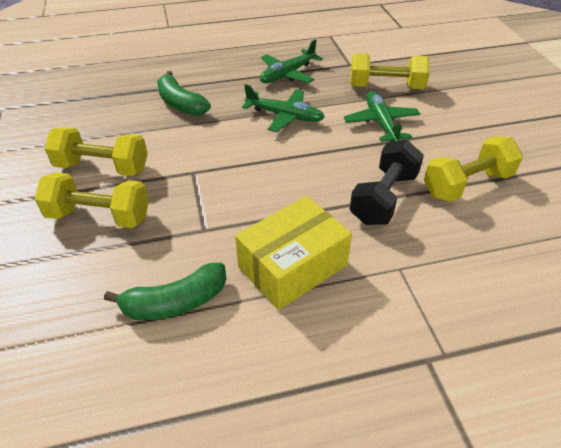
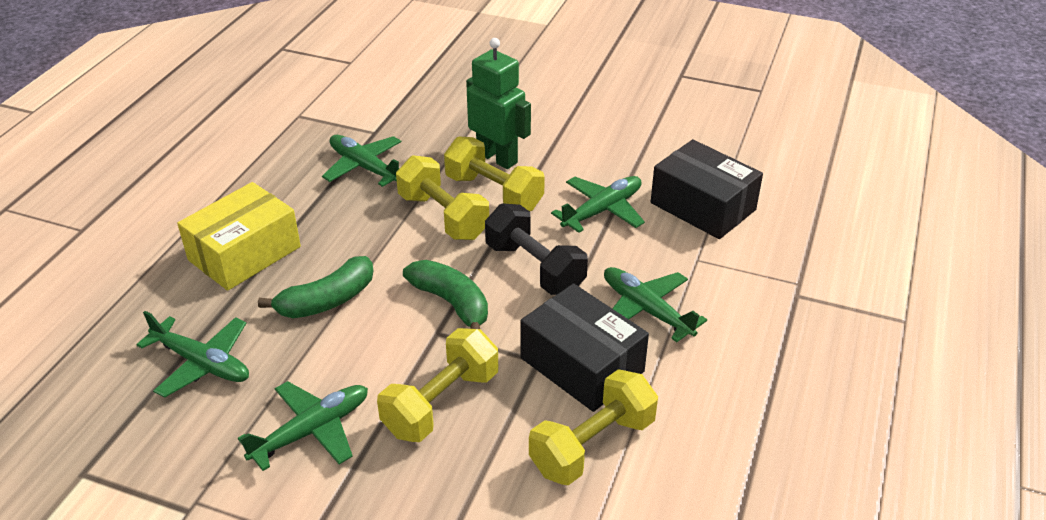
black box: none = 0 -> [520,283,649,412] [651,139,763,239] = 2
green plane: [242,84,325,132] [260,39,323,83] [344,91,420,142] = 3 -> [136,311,249,398] [238,381,368,471] [322,135,401,187] [551,176,645,233] [604,267,707,342] = 5
green robot: none = 0 -> [466,38,531,169] = 1

